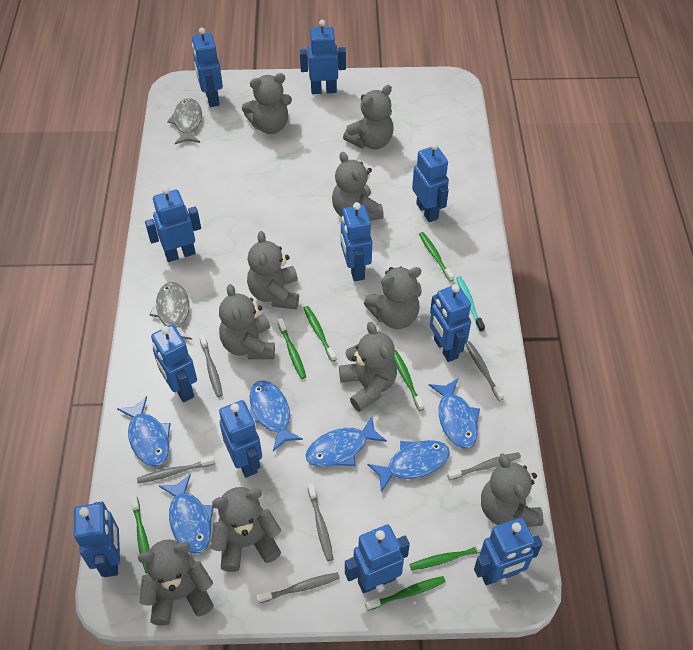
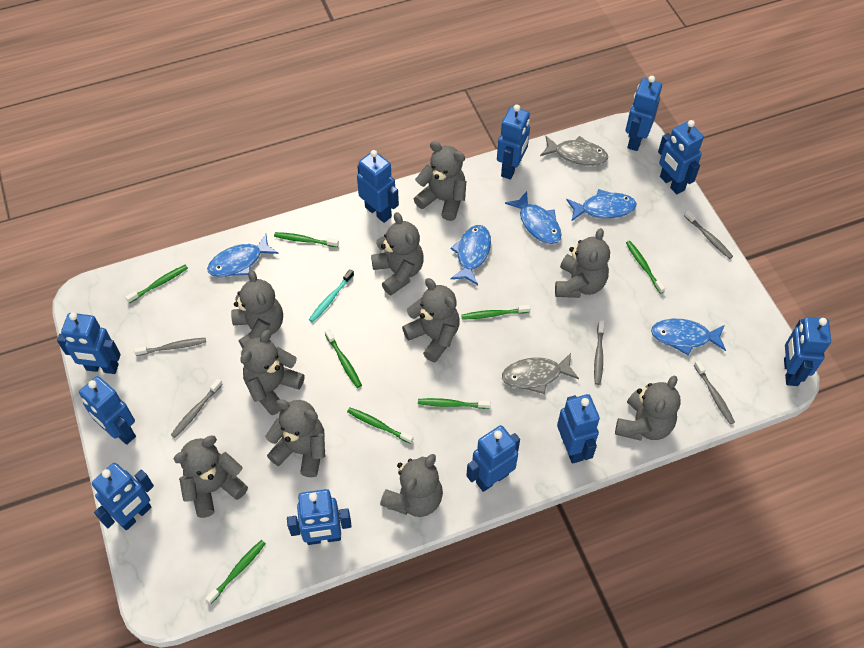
blue fish: [117,396,171,467] [159,474,214,554] [249,380,303,451] [306,416,387,467] [367,440,450,492] [429,378,480,449] = 6 -> [207,234,279,277] [450,225,491,285] [505,191,562,244] [566,189,636,222] [651,319,726,356] = 5
green toothbrush: [130,495,150,573] [278,318,306,379] [304,306,336,362] [365,576,446,611] [393,350,424,411] [410,543,483,571] [419,232,454,282] = 7 -> [125,265,188,303] [205,540,266,604] [274,232,339,247] [325,329,362,388] [347,407,413,444] [418,398,491,409] [461,305,531,320] [626,241,665,294] = 8
grey toothbrush: [137,456,215,483] [199,334,223,397] [257,572,340,603] [308,483,333,561] [447,452,521,480] [465,341,504,401] = 6 -> [134,338,206,356] [171,379,222,438] [594,320,604,385] [684,210,733,259] [694,360,735,425] = 5

